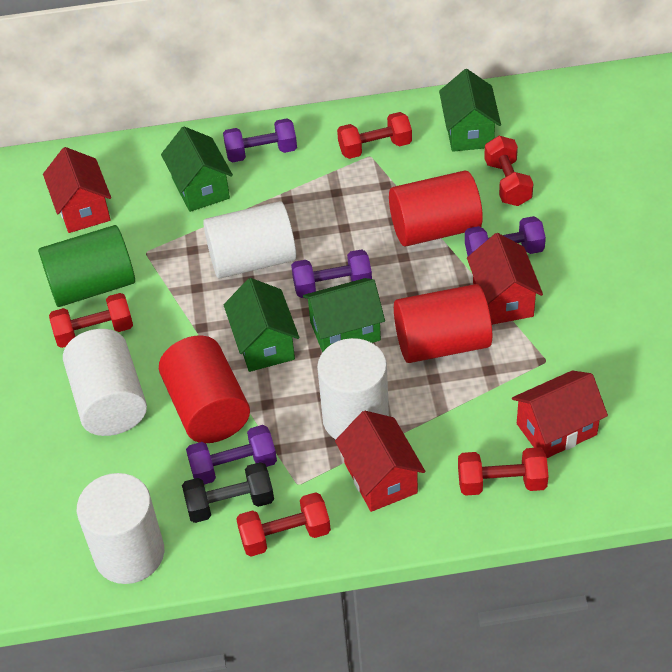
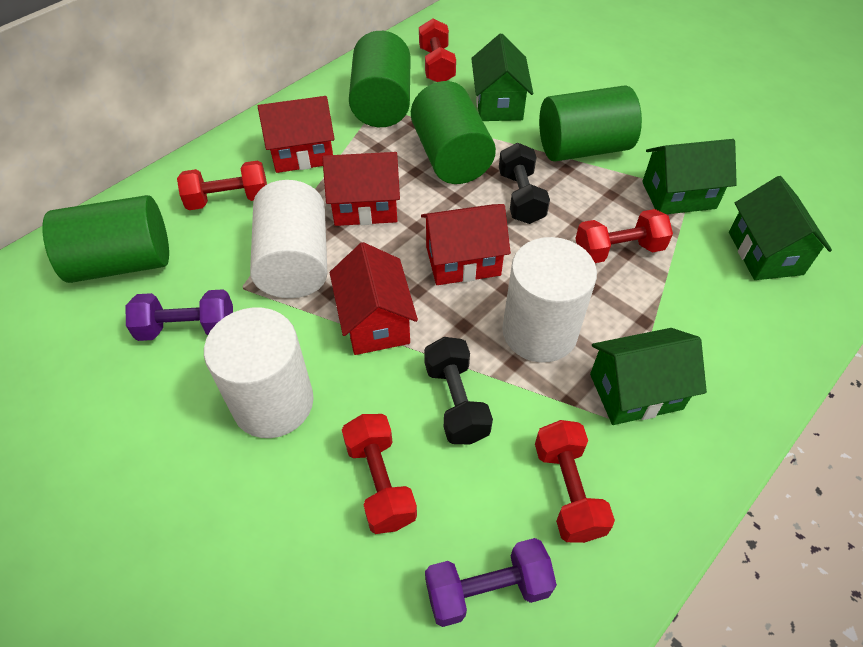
black dumbbell: [182,462,274,523] = 1 -> [424,337,493,445] [499,143,550,224] = 2
green cylinder: [38,225,135,307] = 1 -> [42,195,169,283] [349,31,410,127] [411,81,496,184] [539,85,642,162] = 4
purple dumbbell: [186,425,277,485] [223,118,297,163] [291,249,372,298] [465,216,546,256] = 4 -> [125,289,233,341] [425,538,557,627] = 2
red cylinder: [159,335,250,443] [389,170,483,247] [394,284,492,363] = 3 -> none = 0
white cylinder: [63,329,147,436] [77,473,164,584] [203,201,296,279] [317,338,389,440] = 4 -> [204,307,314,438] [250,180,327,298] [502,237,597,363] = 3

